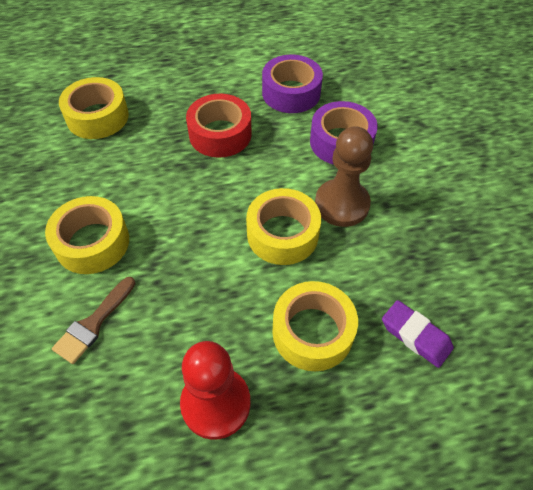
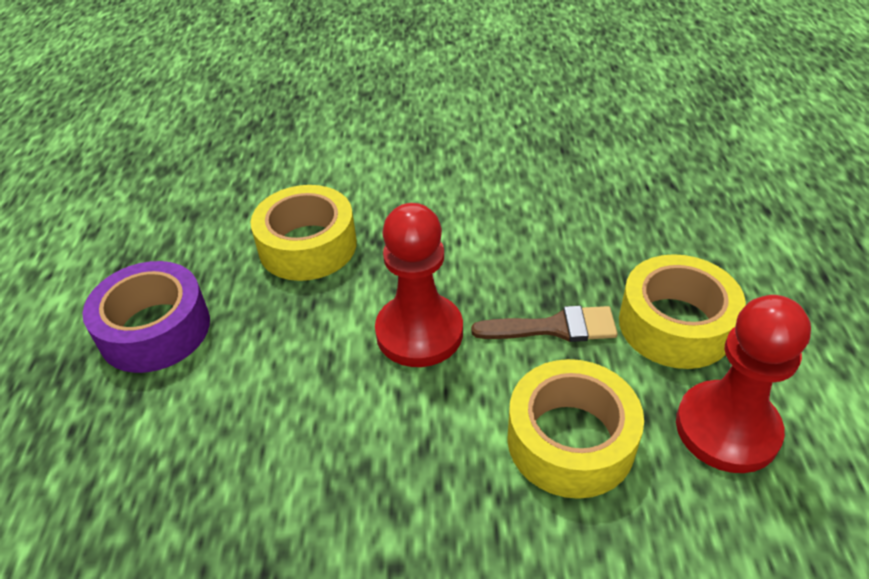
brown pawn: [315,126,373,227] = 1 -> none = 0
purple eraser: [382,300,454,368] = 1 -> none = 0
purple tape: [262,55,323,113] [310,101,378,165] = 2 -> [82,261,210,373] = 1
red pawn: [180,341,250,440] = 1 -> [375,203,463,367] [676,295,811,473] = 2
red tape: [186,94,252,158] = 1 -> none = 0
yellow tape: [45,196,129,274] [59,77,129,139] [246,188,321,265] [272,281,358,371] = 4 -> [250,185,357,281] [507,359,644,499] [619,254,746,369] = 3

